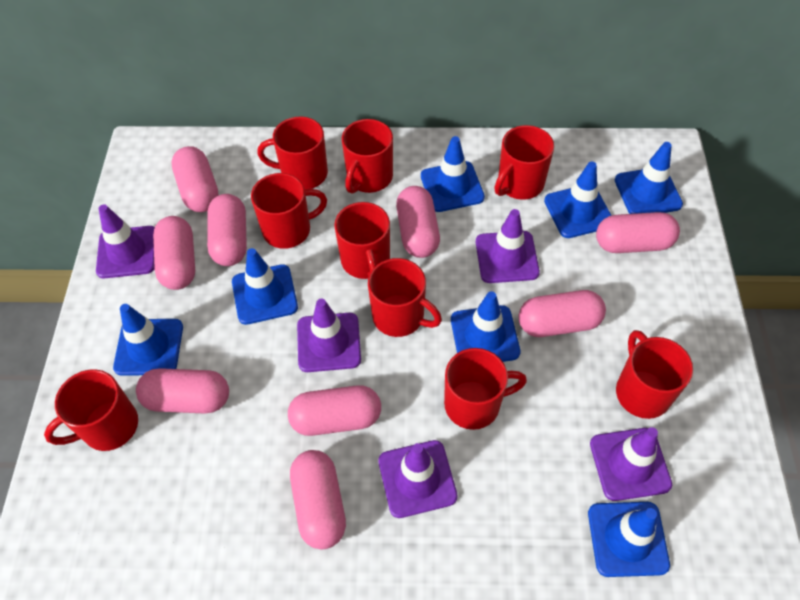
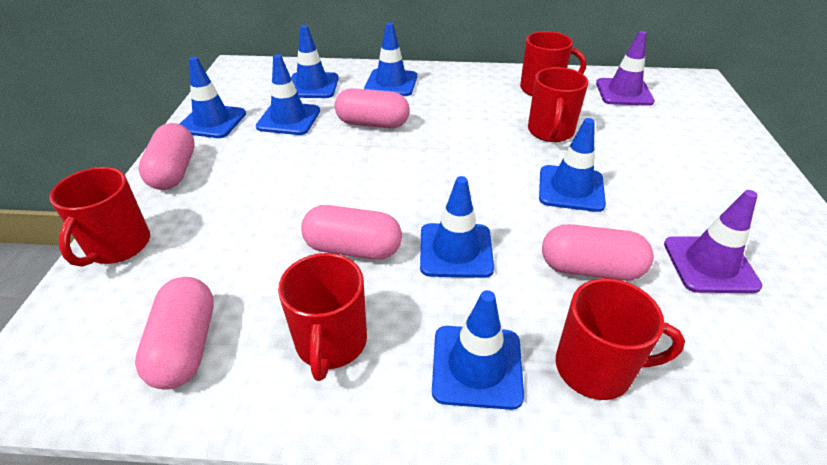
pink capsule: [136,368,229,414] [153,216,195,290] [171,146,219,212] [207,194,247,266] [288,385,381,436] [290,450,346,549] [396,186,440,258] [519,290,606,337] [596,212,680,253] = 9 -> [135,277,214,389] [138,123,195,190] [301,205,402,260] [335,88,410,128] [542,224,654,281] = 5
purple traffic cone: [96,204,155,278] [297,299,361,372] [378,440,458,518] [476,209,540,283] [590,427,672,501] = 5 -> [596,31,655,106] [664,190,763,293] = 2
red mug: [44,369,138,451] [251,173,327,249] [257,117,328,189] [334,202,390,279] [342,119,393,194] [368,258,442,337] [444,348,527,430] [494,125,554,200] [616,330,693,419] = 9 -> [49,167,150,267] [278,253,367,381] [520,31,586,96] [528,67,589,142] [556,278,685,400] = 5

